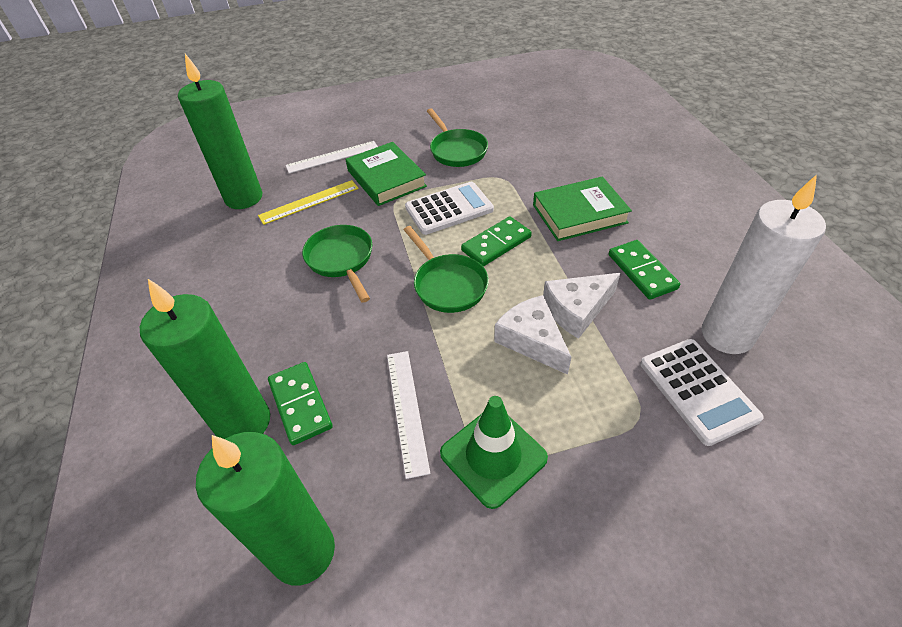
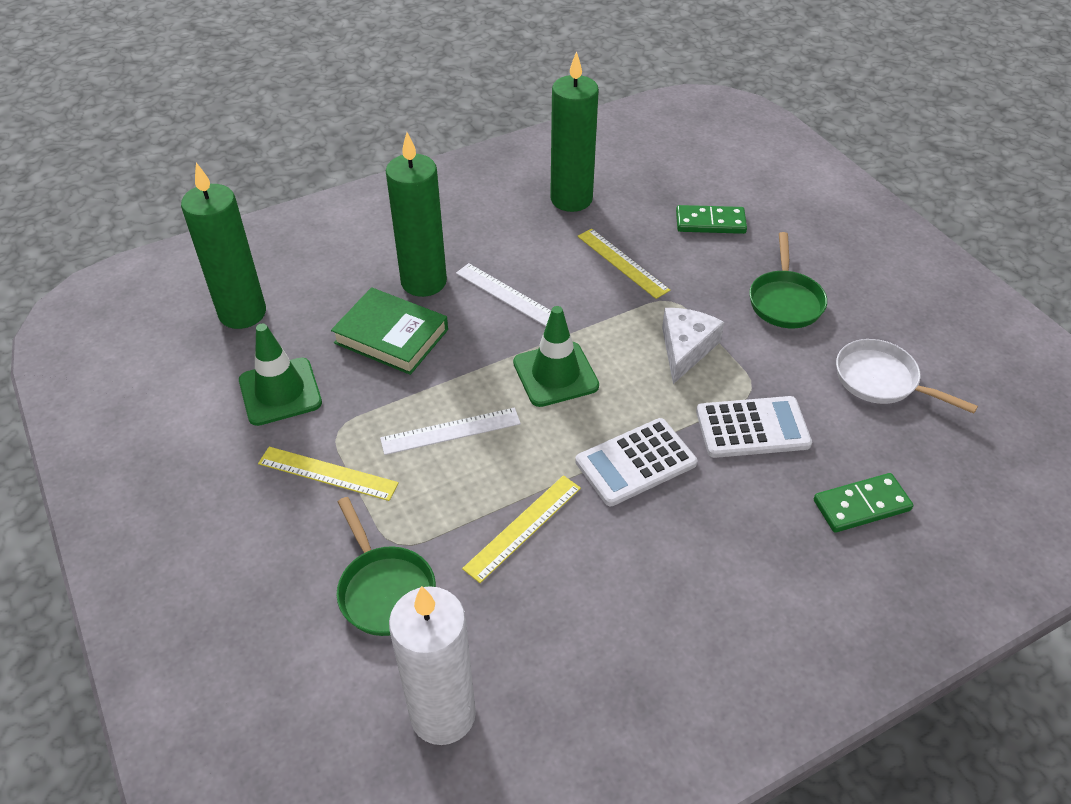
green book: [346,142,427,206] [533,176,632,241] = 2 -> [331,287,448,375] = 1
green domino: [268,362,333,445] [461,216,532,266] [609,240,680,300] = 3 -> [676,205,747,234] [814,473,913,533] = 2
green pan: [302,225,372,303] [404,226,489,313] [427,108,488,167] = 3 -> [337,497,436,636] [749,232,827,328] = 2
green traffic cone: [440,396,548,509] = 1 -> [239,323,322,426] [513,306,599,407] = 2
white cheese: [494,295,572,375] [543,273,620,339] = 2 -> [662,308,724,384] = 1
white pan: none = 0 -> [836,339,978,414] = 1
yellow ruler: [258,180,359,225] = 1 -> [258,447,399,501] [462,475,581,583] [578,229,670,299] = 3

